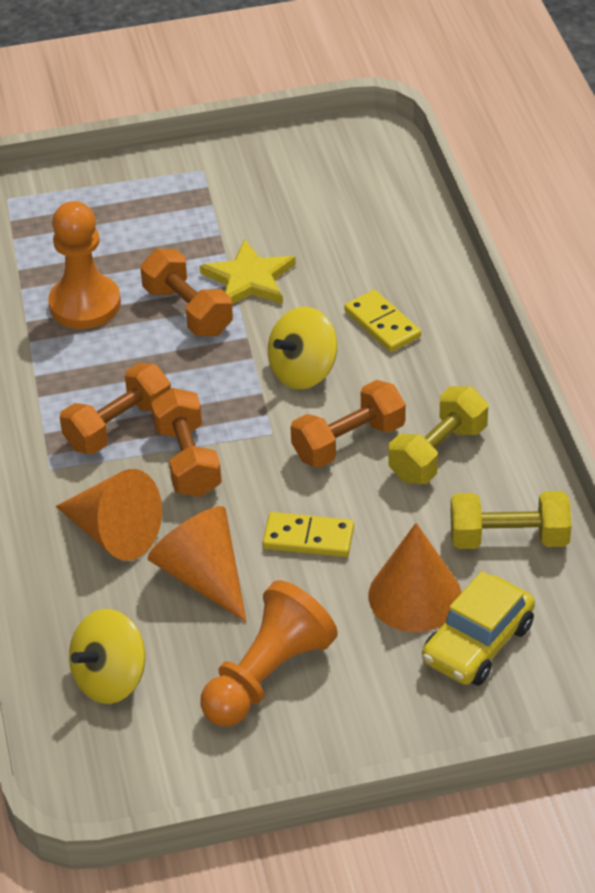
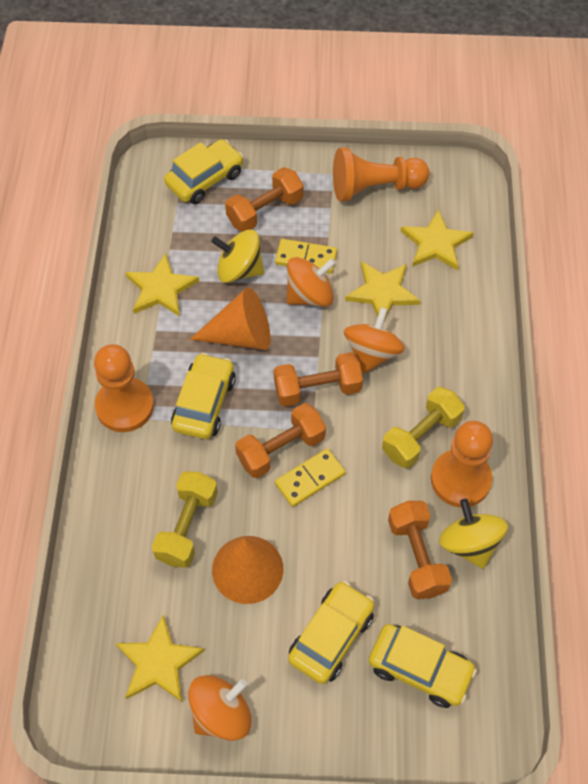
orange cone: [56,469,162,561] [148,506,247,622] [368,523,462,632] = 3 -> [190,287,270,350] [212,536,283,604] = 2
orange pawn: [48,201,121,329] [200,580,338,727] = 2 -> [94,344,154,432] [333,148,430,202] [431,421,493,507] = 3
orange spinning top: none = 0 -> [188,675,252,741] [286,257,336,307] [344,307,405,374] = 3
yellow car: [422,571,535,686] = 1 -> [164,139,244,204] [171,353,236,439] [288,581,374,684] [369,624,477,708] = 4
yellow star: [200,239,296,305] = 1 -> [115,615,205,702] [125,253,199,317] [345,261,420,320] [401,209,473,271] = 4

